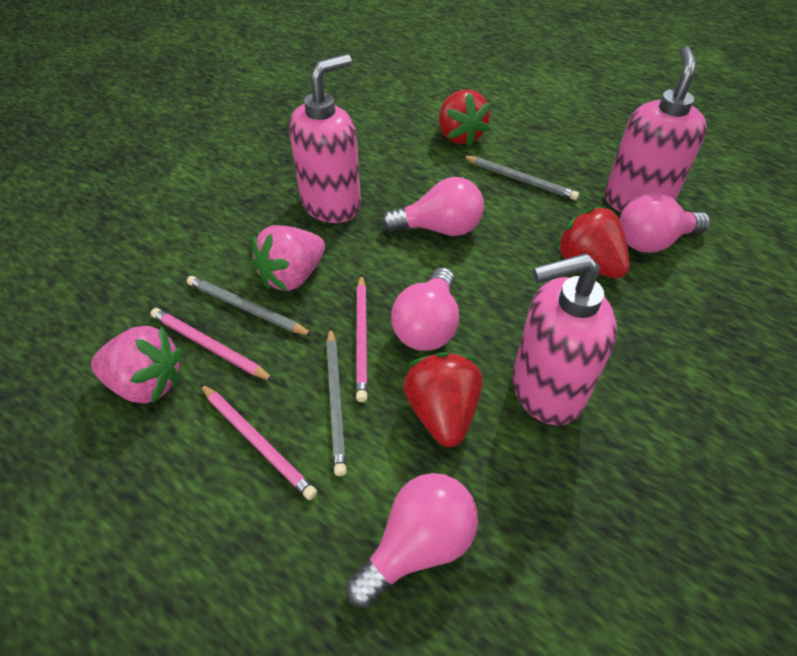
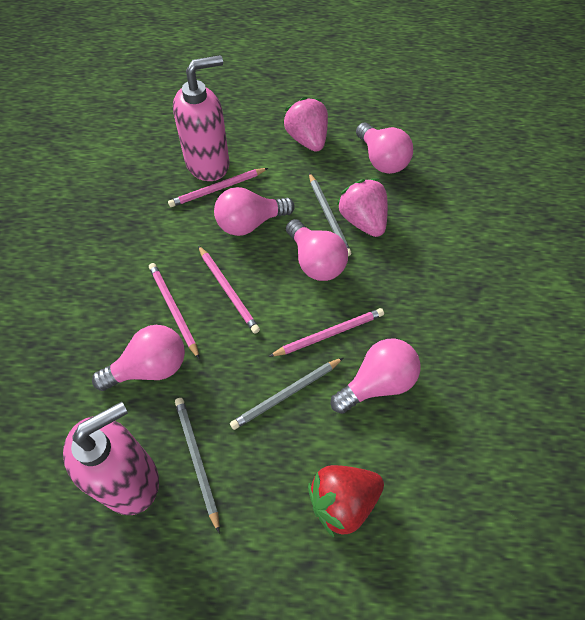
pink light bulb: [346,473,478,609] [382,177,484,236] [391,267,459,351] [620,192,711,253] = 4 -> [92,325,185,391] [214,187,295,236] [286,219,348,281] [331,339,421,414] [356,122,413,174] = 5
pink pencil: [151,308,274,381] [200,384,317,500] [356,274,368,402] = 3 -> [149,263,199,359] [168,168,268,207] [198,245,260,334] [269,308,384,357] = 4
pink soap dispenser: [289,54,361,223] [512,253,617,425] [605,46,707,212] = 3 -> [63,402,159,515] [173,55,229,181] = 2
red strawberry: [403,352,482,447] [439,90,490,146] [555,206,630,278] = 3 -> [308,465,384,537] = 1

